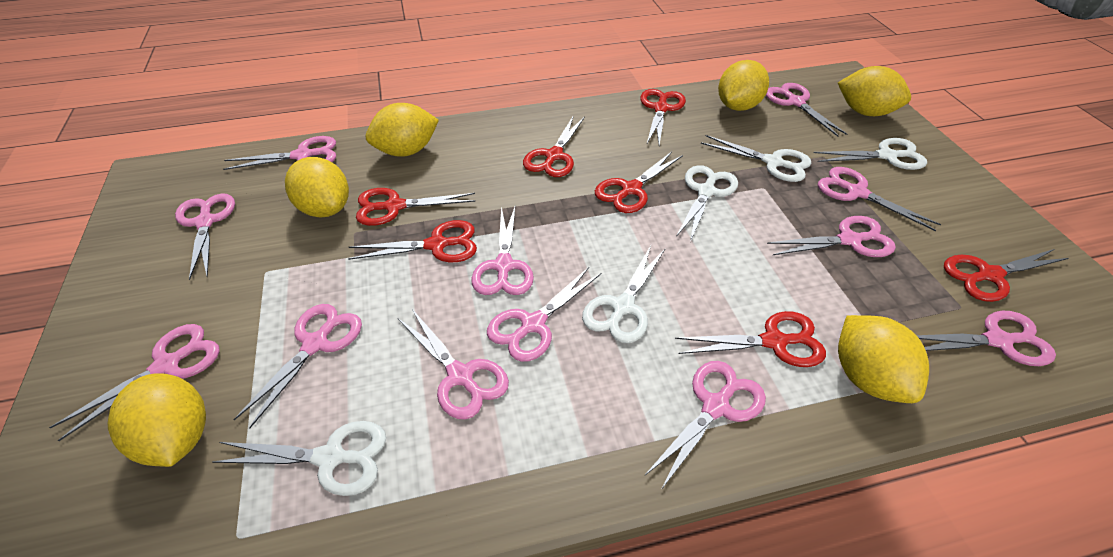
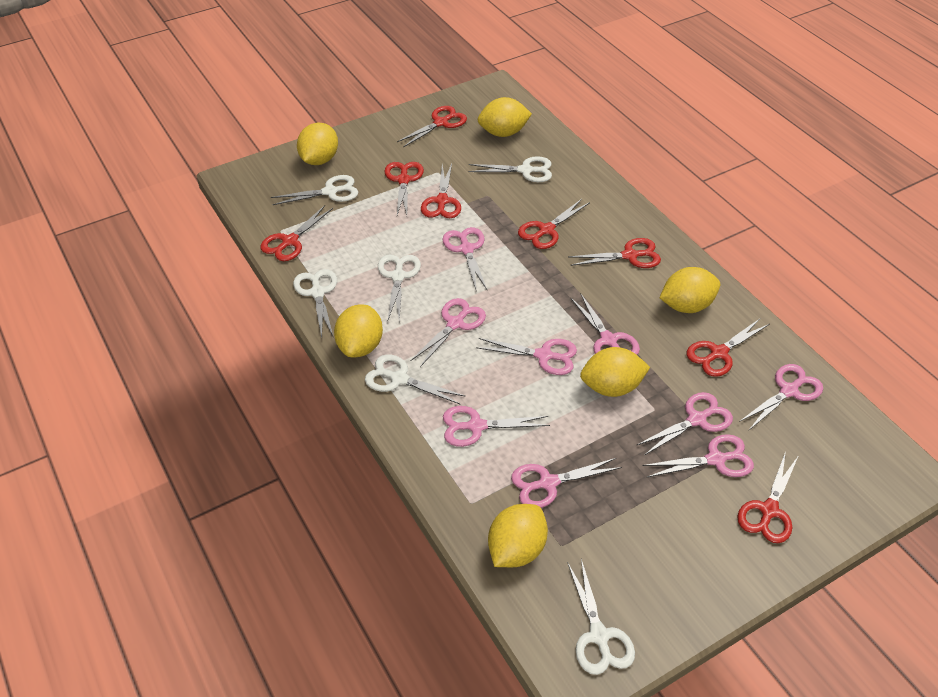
pink scissors: [49,324,220,441] [175,194,235,280] [223,136,336,170] [233,304,362,428] [398,309,509,419] [471,206,534,295] [487,267,601,362] [644,361,766,490] [766,83,848,136] [767,216,896,257] [818,167,941,231] [917,311,1056,366] = 12 -> [410,298,486,367] [443,227,487,290] [443,406,550,447] [476,338,577,375] [511,458,622,508] [570,293,640,355] [636,392,733,455] [643,434,754,477] [739,364,823,430] = 9
red scissors: [348,220,477,262] [356,188,476,226] [523,115,585,177] [595,152,683,213] [640,89,686,145] [675,311,826,367] [944,249,1069,302] = 7 -> [260,205,333,261] [384,162,424,215] [397,106,467,147] [421,164,461,218] [518,199,590,249] [568,238,661,268] [687,319,770,377] [737,451,799,543] = 8
white scissors: [212,421,386,496] [582,246,666,343] [676,165,738,242] [701,135,811,182] [814,138,927,170] = 5 -> [271,175,358,205] [293,269,337,338] [365,355,466,405] [378,254,421,321] [468,156,552,182] [567,559,635,675] = 6

